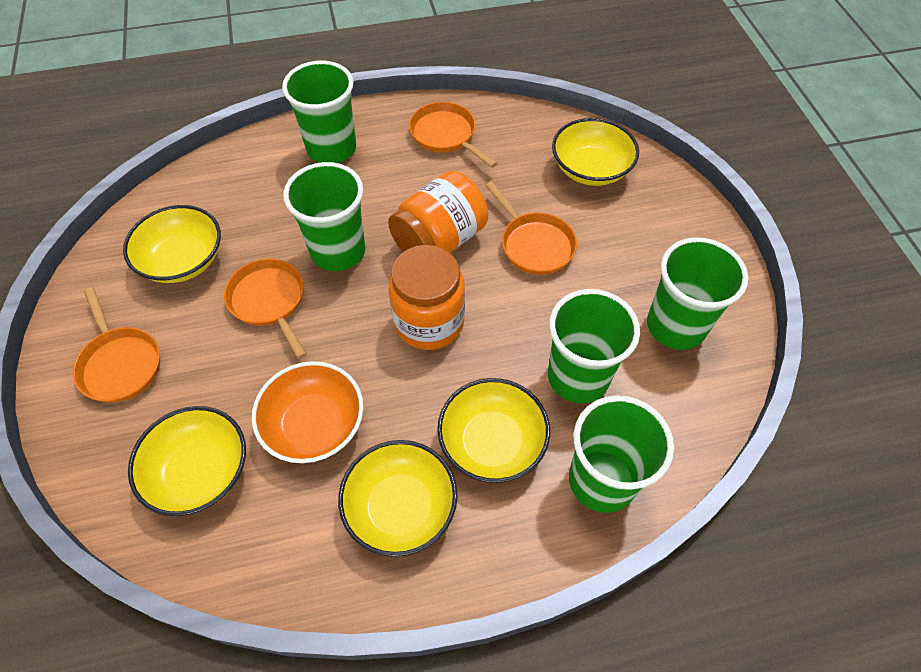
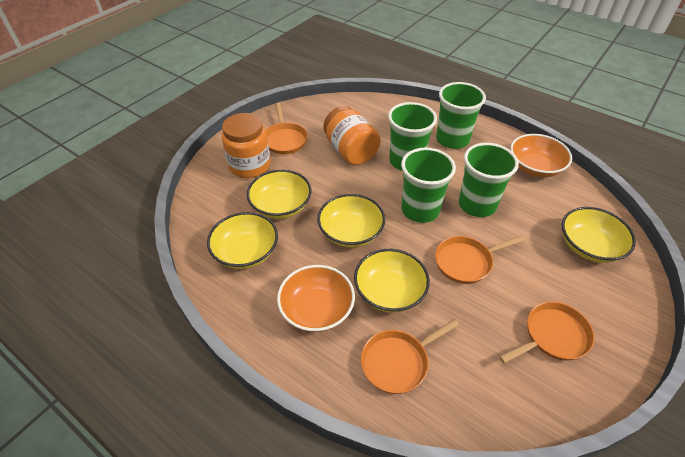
green cup: [282,61,356,163] [283,162,365,271] [548,289,640,403] [569,395,674,513] [647,237,749,350] = 5 -> [388,102,437,171] [401,147,456,223] [436,82,486,149] [459,143,519,217] = 4
orange bowl: [252,361,363,463] = 1 -> [277,265,355,332] [510,134,572,177] = 2

